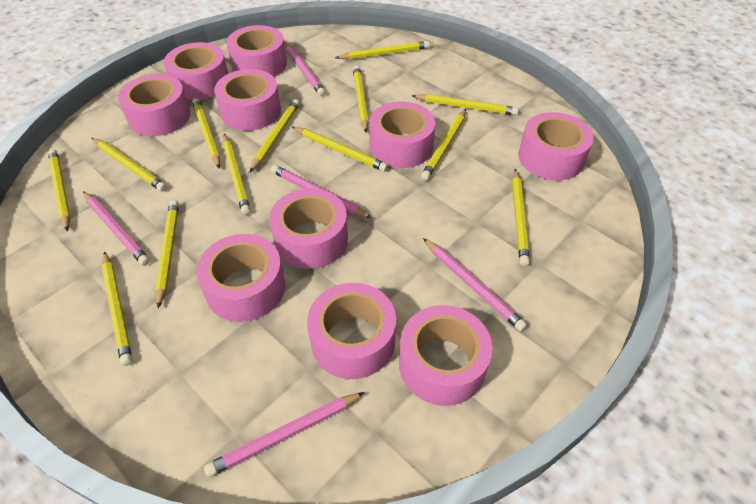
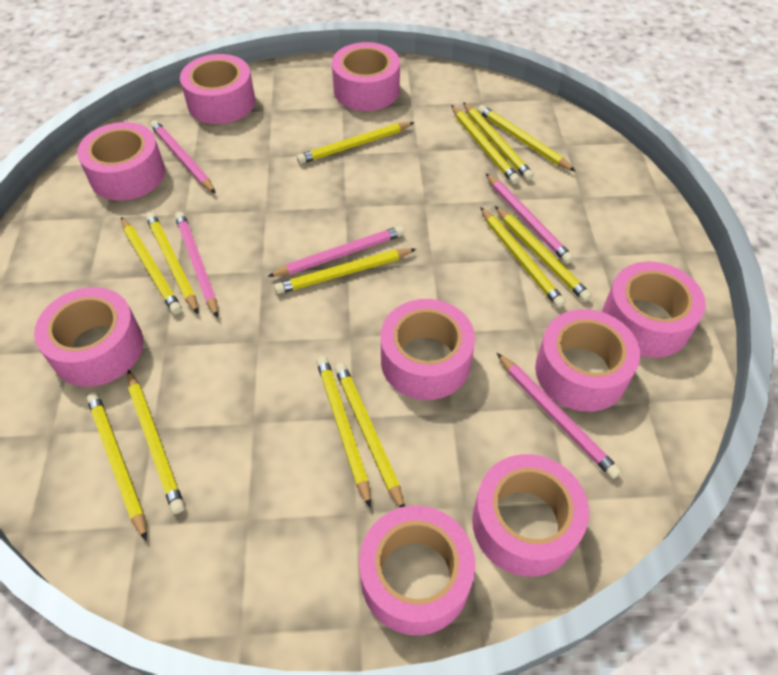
pink tape: [118,74,190,136] [164,42,228,100] [196,234,285,322] [214,69,281,131] [226,25,287,77] [269,188,348,269] [307,283,396,379] [369,102,435,168] [399,305,493,406] [518,112,593,180] = 10 -> [34,287,143,387] [77,122,165,200] [180,54,255,124] [332,42,400,111] [359,506,476,635] [380,299,475,400] [472,454,589,577] [535,309,640,412] [602,262,706,358] = 9

